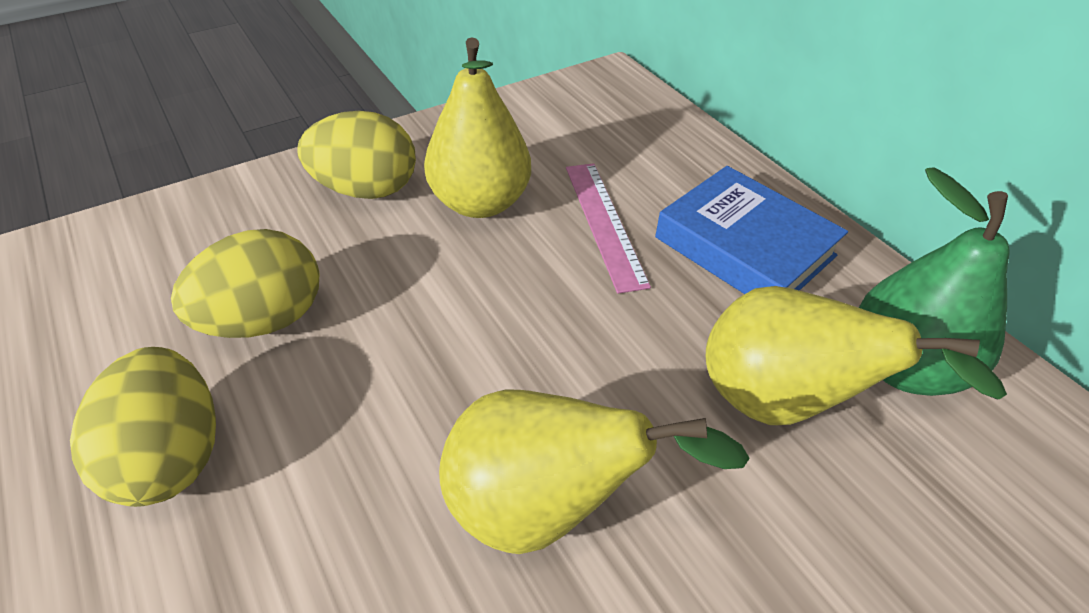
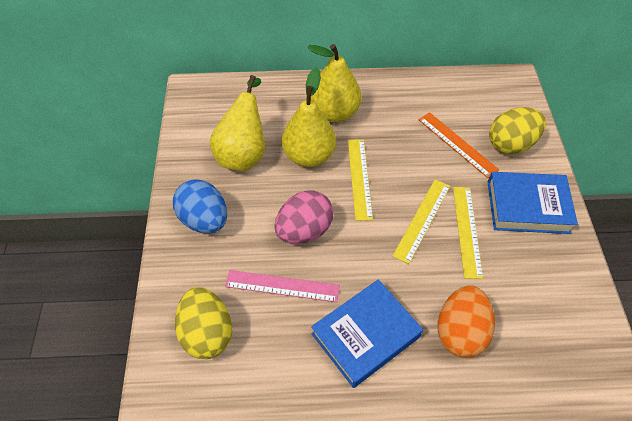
blue book: [655,166,848,294] = 1 -> [311,279,423,388] [488,172,578,234] = 2
blue egg: none = 0 -> [173,179,227,234] = 1
green pear: [859,167,1010,396] = 1 -> none = 0
orange egg: none = 0 -> [438,285,495,358] = 1
orange ruler: none = 0 -> [419,112,499,178] = 1
pink egg: none = 0 -> [274,191,333,244] = 1
yellow egg: [70,347,216,507] [171,229,319,338] [297,111,416,199] = 3 -> [175,287,232,359] [489,107,546,154] = 2
yellow ruler: none = 0 -> [348,139,373,221] [392,180,450,264] [453,187,483,279] = 3

